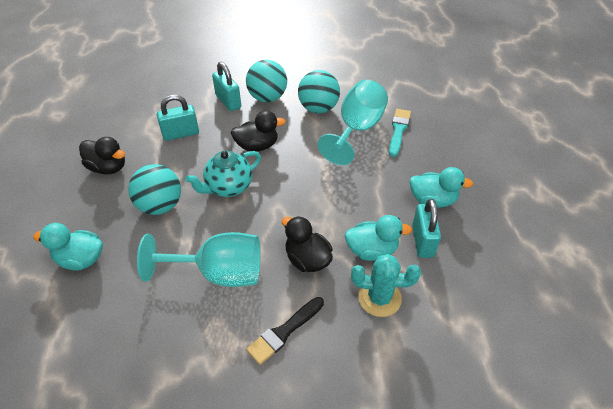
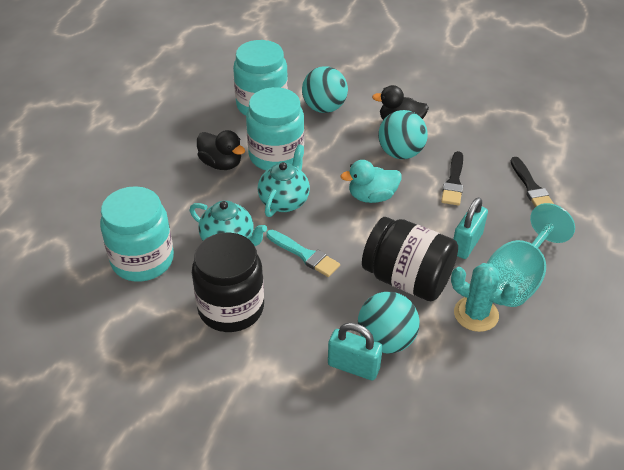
black brush: [246,297,324,365] = 1 -> [441,151,463,206] [511,157,554,207] = 2
black duck: [79,137,125,174] [231,110,286,152] [282,216,333,272] = 3 -> [197,130,245,170] [372,85,429,120] = 2
black jar: none = 0 -> [192,232,264,332] [362,217,458,301] = 2
turquoise duck: [33,223,103,271] [345,215,412,261] [409,167,473,208] = 3 -> [341,160,401,203] = 1
turquoise goblet: [137,232,260,287] [318,80,388,165] = 2 -> [487,203,575,307] = 1
turquoise jar: none = 0 -> [100,186,174,282] [233,40,288,116] [246,87,304,171] = 3
turquoise padlock: [157,95,199,141] [212,62,241,111] [412,199,441,258] = 3 -> [328,323,383,380] [453,197,488,259] = 2
turquoise teapot: [185,151,261,197] = 1 -> [190,201,267,246] [258,144,310,217] = 2

